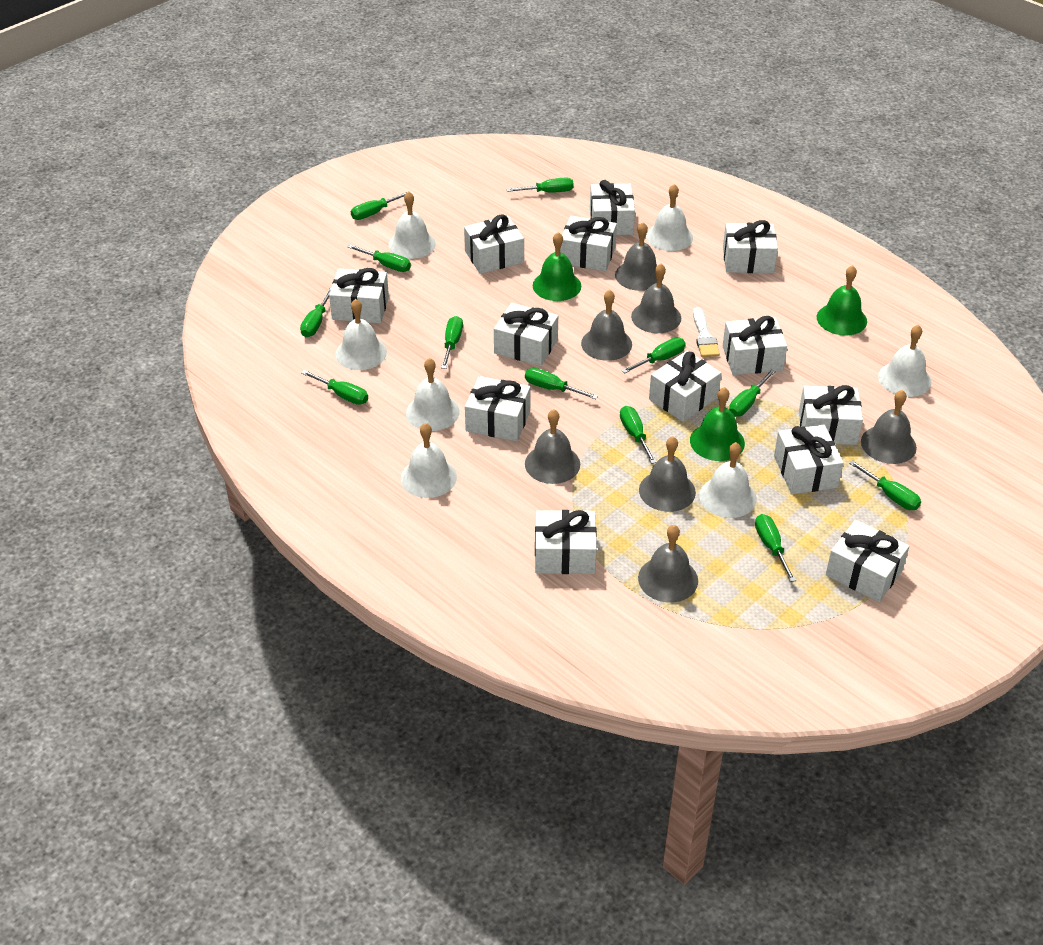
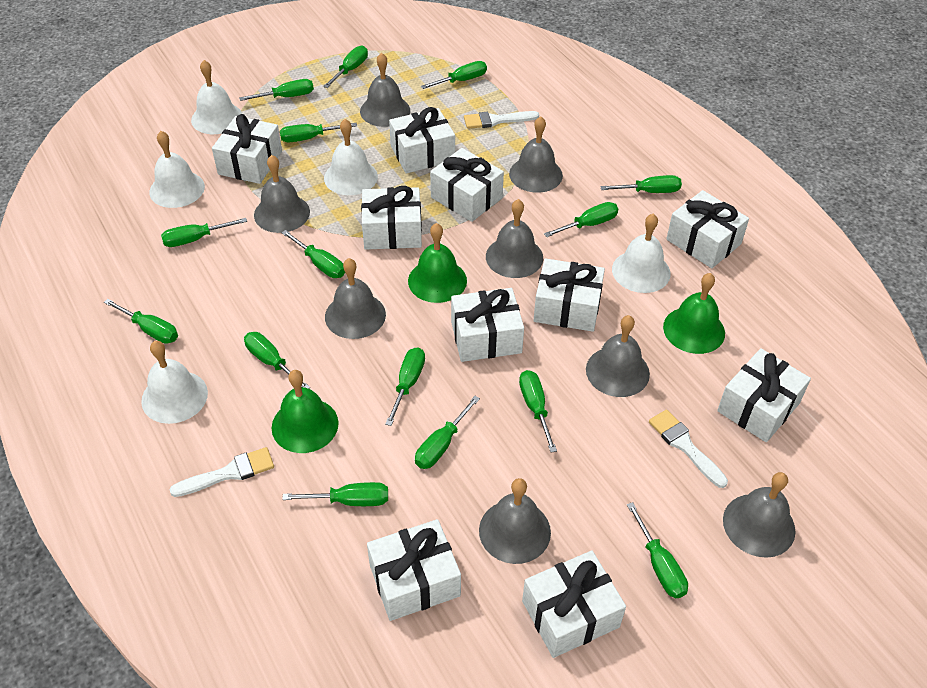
green screwdriver: [300,288,331,337] [301,370,368,405] [348,245,411,272] [351,191,410,220] [441,316,463,369] [506,178,574,193] [525,368,598,399] [620,406,656,464] [622,338,685,373] [729,369,776,417] [755,514,796,582] [849,460,921,510] = 12 -> [104,299,178,344] [161,218,247,247] [239,79,314,101] [244,332,310,389] [280,123,357,142] [282,230,345,278] [282,482,388,506] [323,46,368,88] [385,347,425,426] [415,396,480,469] [421,61,487,89] [519,370,557,453] [544,202,618,237] [600,175,682,193] [627,502,688,598] = 15
grey bell: [525,409,580,484] [581,290,632,361] [615,222,663,291] [631,263,681,333] [638,525,698,603] [639,436,696,512] [861,390,917,464] = 7 -> [254,155,310,233] [325,258,386,339] [360,53,410,127] [479,478,551,564] [486,199,543,278] [509,116,563,193] [586,315,650,397] [723,472,796,558] = 8
white bell: [335,299,387,370] [389,191,436,259] [401,423,457,498] [406,358,460,431] [646,184,693,251] [699,442,757,518] [878,325,931,397] = 7 -> [141,341,208,424] [149,131,205,208] [191,60,242,134] [324,119,378,195] [612,214,671,293] = 5
white brush: [693,307,720,357] = 1 -> [170,447,274,497] [464,111,539,129] [649,410,728,488] = 3
white gift: [329,268,389,323] [464,214,524,274] [465,376,530,442] [494,303,558,366] [535,510,597,574] [560,216,617,271] [590,180,635,235] [649,351,721,422] [723,220,778,273] [723,316,787,375] [774,425,843,494] [799,385,863,445] [826,520,909,602] = 13 -> [212,114,282,184] [361,186,422,250] [367,519,461,621] [389,107,455,173] [430,148,504,222] [451,288,524,362] [522,550,626,658] [533,258,605,332] [666,190,749,268] [717,348,811,442] = 10

